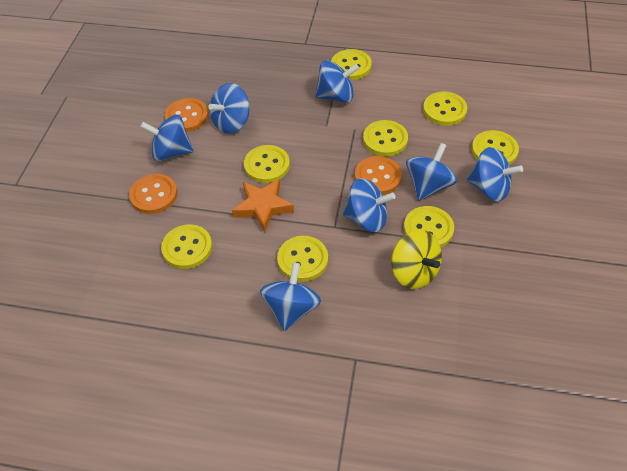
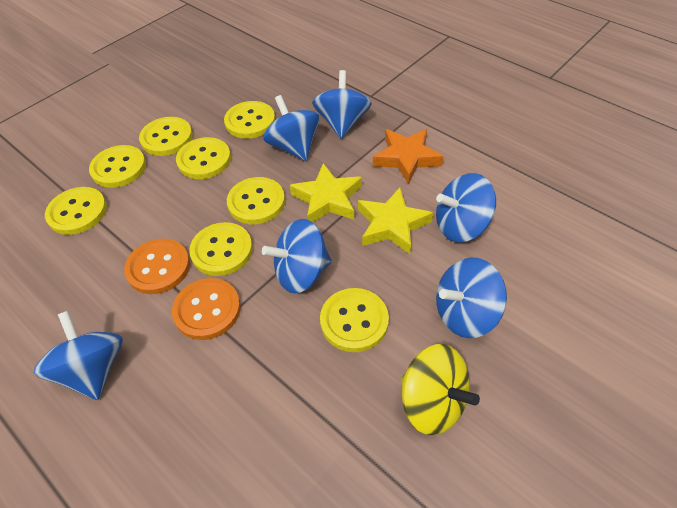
blue spinning top: [140,115,193,161] [208,83,250,134] [260,262,321,331] [315,60,359,103] [343,178,395,232] [406,143,457,201] [467,147,523,201] = 7 -> [34,311,123,400] [262,219,332,293] [263,95,320,161] [312,70,372,138] [436,173,496,242] [436,257,507,338] = 6
orange button: [129,174,177,214] [165,98,208,132] [355,156,402,195] = 3 -> [124,239,190,294] [172,278,241,340] = 2
yellow star: none = 0 -> [290,163,362,222] [358,187,433,254] = 2

